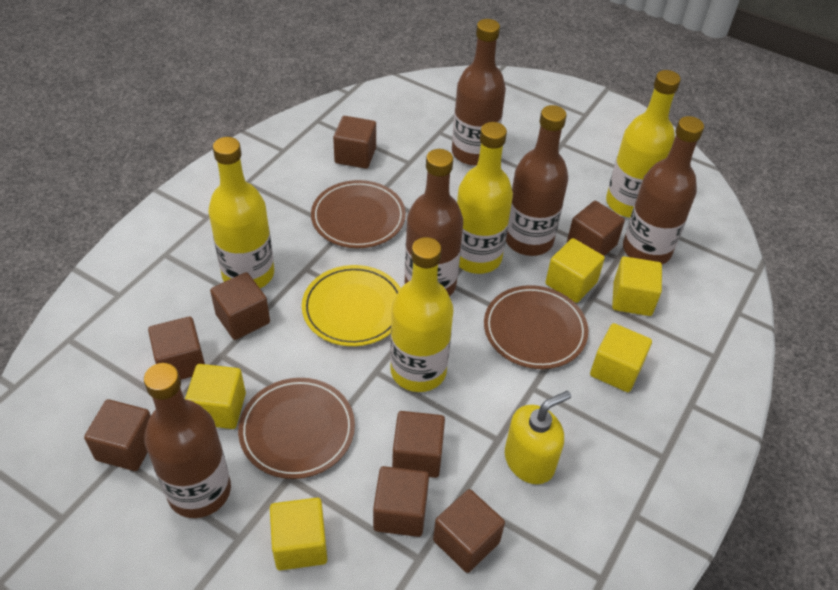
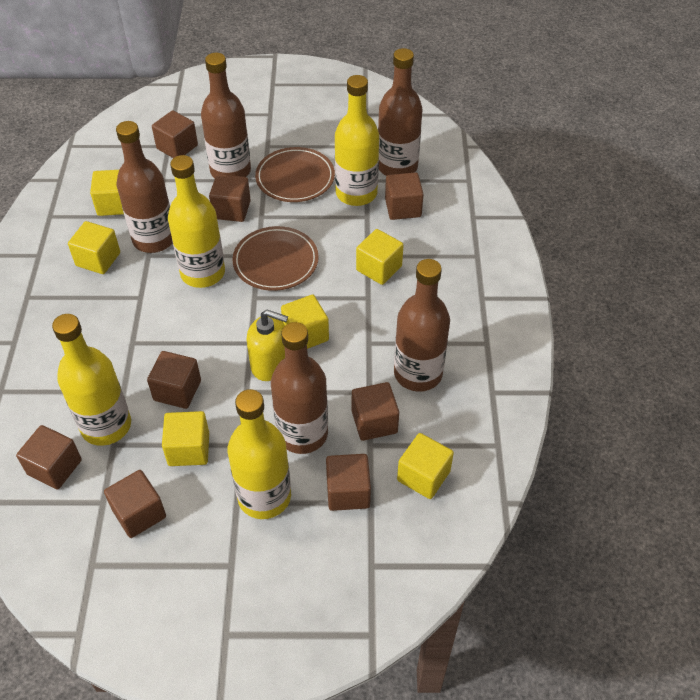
brown plate: [238,378,355,479] [311,180,406,248] [484,285,588,369] = 3 -> [232,226,319,291] [255,147,335,202] = 2
yellow cube: [185,364,246,429] [270,498,327,570] [545,238,605,303] [590,323,652,392] [612,256,662,316] = 5 -> [68,221,120,274] [90,170,124,216] [162,411,209,466] [281,295,329,349] [356,229,403,285] [397,433,454,499] = 6
yellow plate: [302,265,401,346] = 1 -> none = 0

